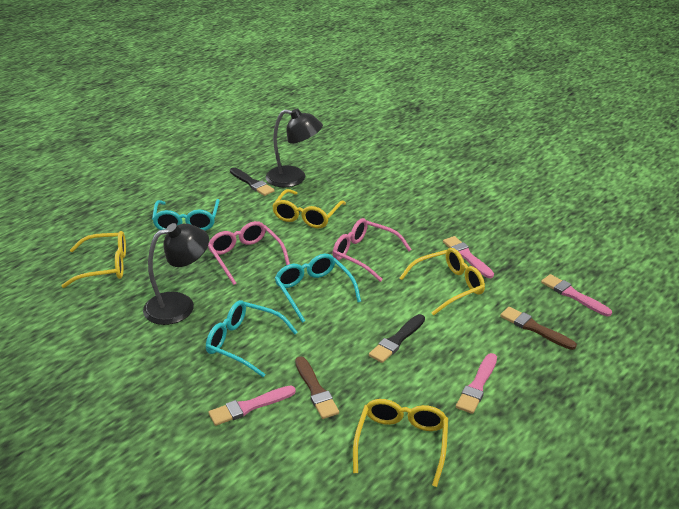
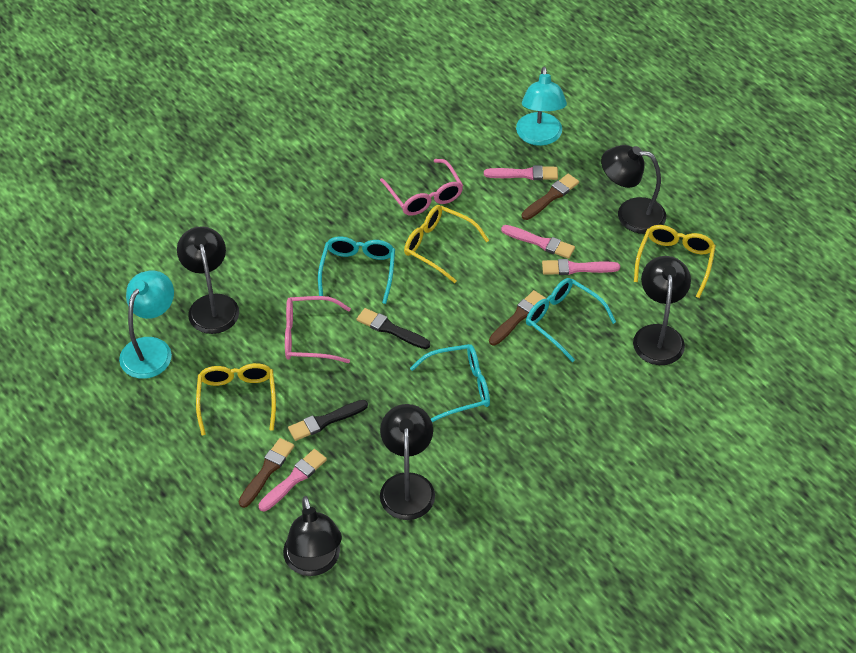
black lamp: [143,223,209,325] [265,108,323,187] = 2 -> [177,226,239,334] [283,496,342,576] [380,404,435,520] [601,145,666,234] [633,256,691,365] = 5
brown brush: [295,356,339,419] [500,307,577,350] = 2 -> [239,438,294,508] [489,290,546,345] [522,174,579,220] = 3
turquoise lamp: none = 0 -> [119,271,174,379] [516,67,567,146] = 2
yellow glasses: [62,231,126,288] [272,189,346,228] [353,399,448,487] [400,248,485,315] = 4 -> [196,363,276,436] [404,205,489,283] [634,225,716,298] = 3

